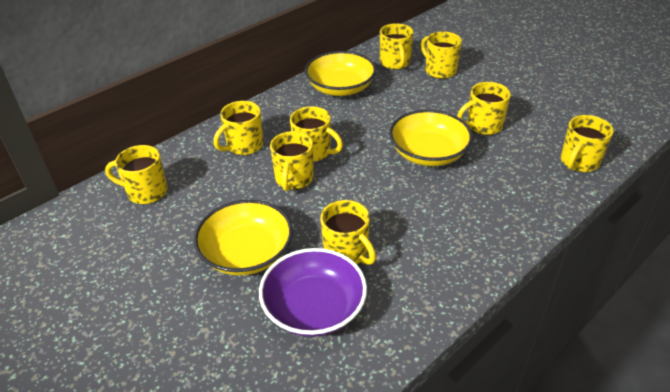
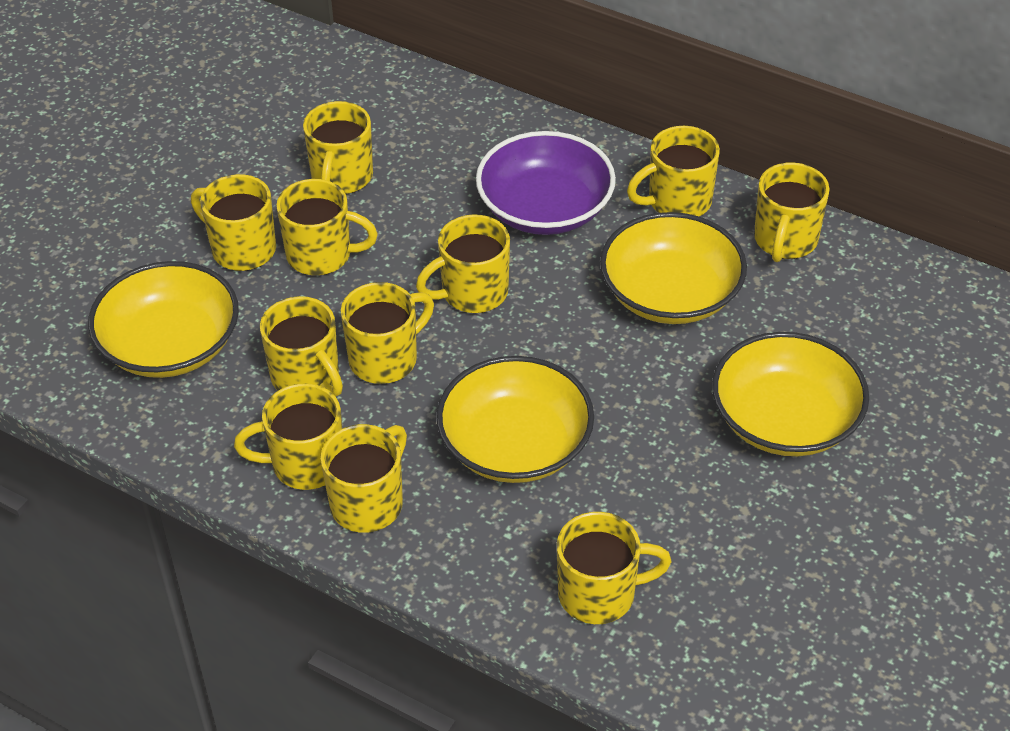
yellow bowl: [194,200,293,276] [305,51,376,96] [389,110,473,166] = 3 -> [88,261,239,378] [436,356,594,483] [600,212,747,324] [712,332,869,456] = 4
yellow mug: [105,145,168,204] [214,101,263,155] [270,131,314,191] [290,106,343,162] [320,200,376,265] [380,23,413,70] [421,32,462,79] [457,82,511,135] [561,115,613,172] = 9 -> [191,174,276,271] [234,383,342,490] [260,296,343,397] [276,179,378,276] [303,101,373,194] [320,424,407,533] [341,282,434,384] [416,215,510,313] [557,512,672,624] [627,126,720,216] [754,163,829,262] = 11

